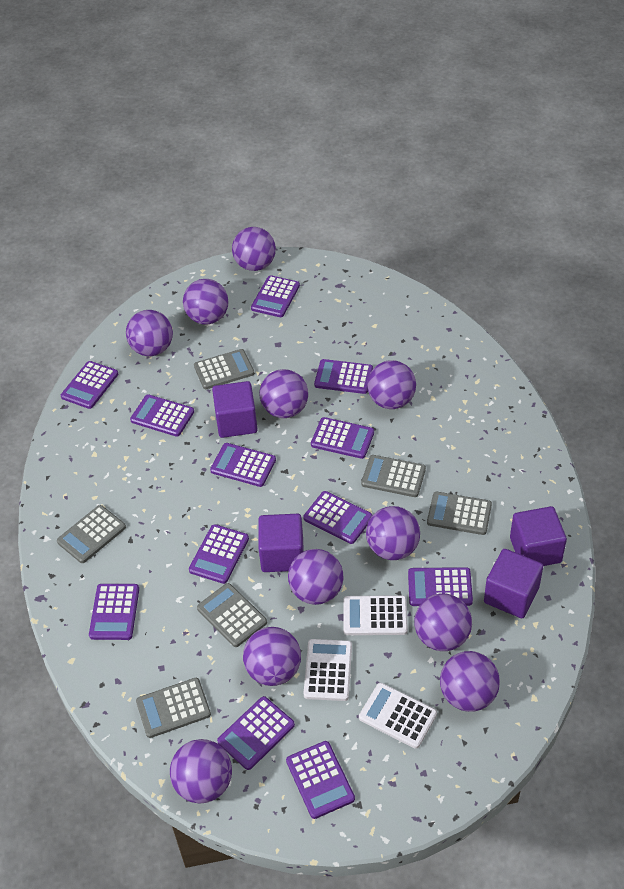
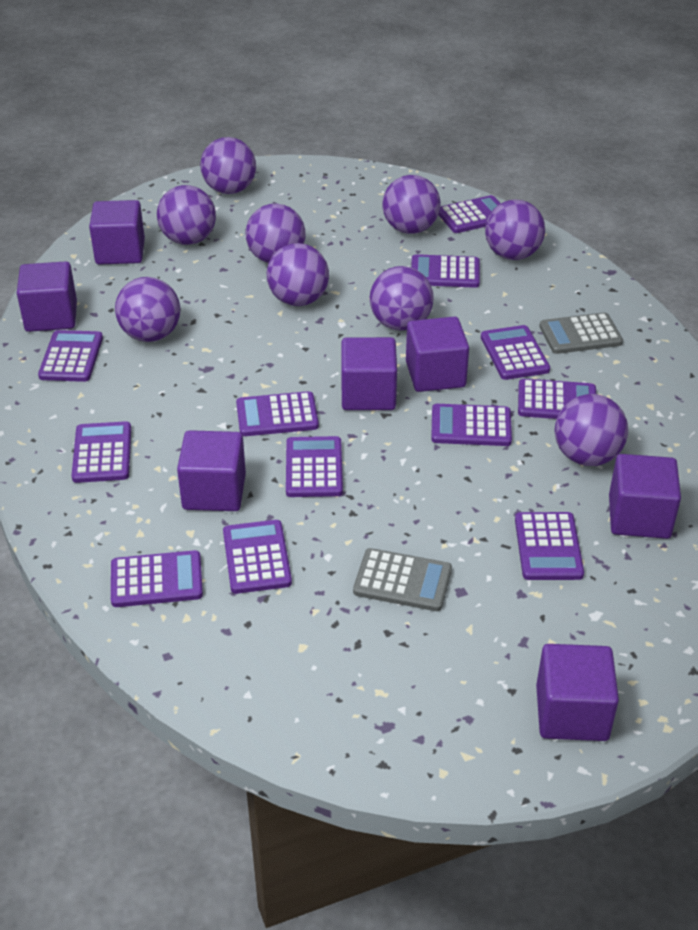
grey calculator: [57,505,126,563] [136,678,211,738] [194,349,254,389] [197,583,267,647] [361,455,426,497] [427,492,492,535] = 6 -> [353,548,452,611] [539,313,623,354] = 2
purple ball: [126,310,173,356] [170,739,232,804] [183,279,228,325] [232,227,276,271] [243,627,301,686] [259,369,308,418] [288,549,344,605] [366,506,420,560] [367,360,416,409] [414,593,472,651] [440,651,500,712] = 11 -> [115,277,180,342] [157,185,216,245] [200,137,256,194] [246,204,305,263] [267,243,329,306] [369,266,434,331] [383,175,440,234] [485,200,545,260] [555,394,628,466] = 9
purple cube: [212,381,258,438] [258,514,304,572] [484,549,543,618] [510,506,567,566] = 4 -> [17,261,77,332] [89,200,145,265] [177,430,246,511] [341,337,397,410] [406,316,469,392] [536,644,619,741] [609,454,681,539] = 7
white calculator: [304,639,352,701] [343,595,408,635] [359,683,437,749] = 3 -> none = 0

